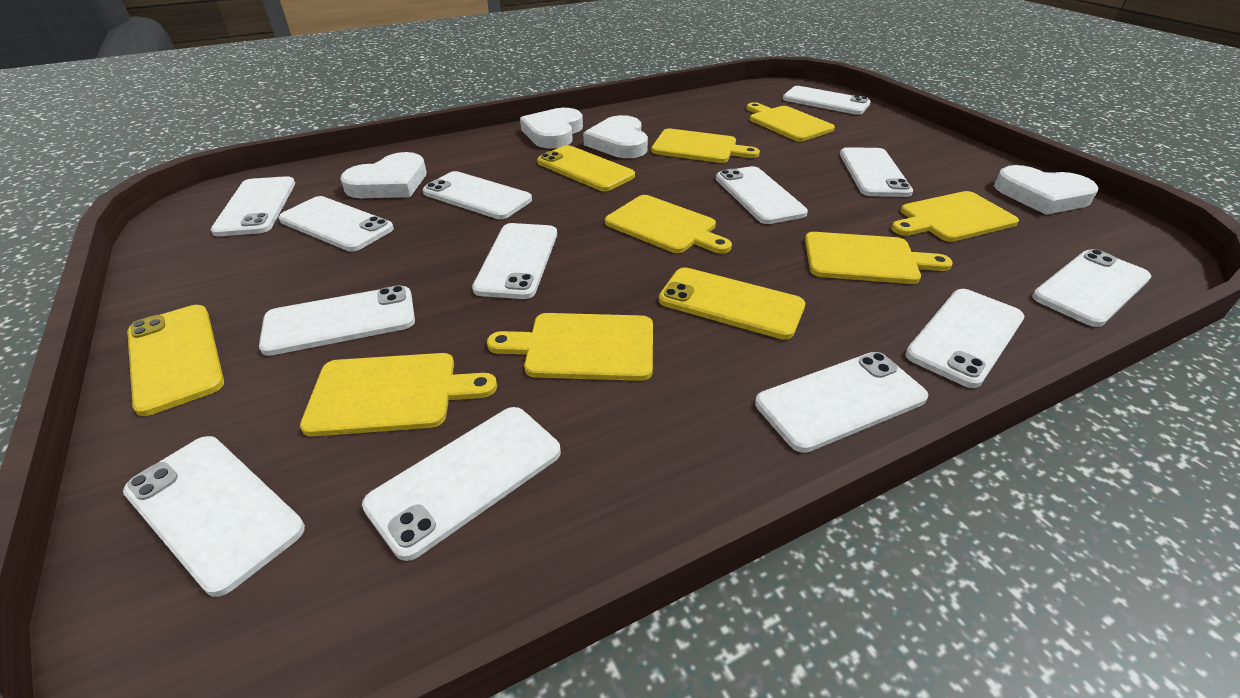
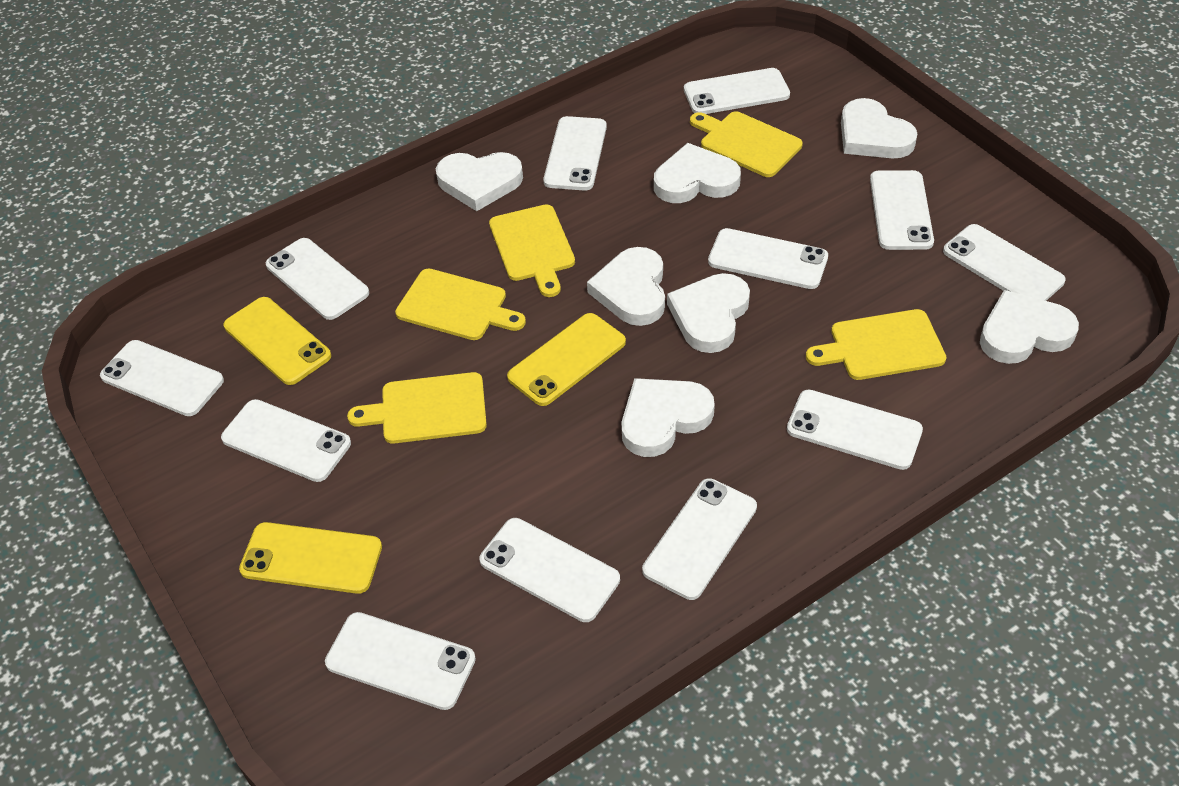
white heart: [340,152,426,198] [520,108,583,149] [583,115,648,158] [994,165,1098,215] = 4 -> [436,152,523,211] [587,247,665,326] [621,378,715,457] [654,143,741,203] [667,273,750,353] [841,98,917,158] [980,290,1079,364] = 7
white phone: [123,436,305,597] [210,176,295,236] [259,285,415,356] [279,196,394,251] [362,407,561,561] [423,171,532,219] [472,223,557,299] [716,166,808,224] [755,352,928,453] [783,86,871,115] [840,147,913,197] [905,289,1024,388] [1032,249,1151,327] = 13 -> [100,340,224,416] [221,399,351,482] [266,238,369,320] [325,612,476,710] [479,518,620,622] [543,116,607,191] [642,478,757,600] [684,68,790,114] [708,228,828,289] [787,389,923,470] [870,170,934,250] [943,224,1066,301] = 12
yellow cutting board: [300,353,497,436] [487,313,653,381] [605,195,732,253] [651,129,760,163] [746,102,835,142] [805,232,953,284] [892,191,1019,242] = 7 -> [347,372,487,444] [395,268,526,340] [489,204,575,297] [690,111,803,177] [806,309,947,380] = 5

